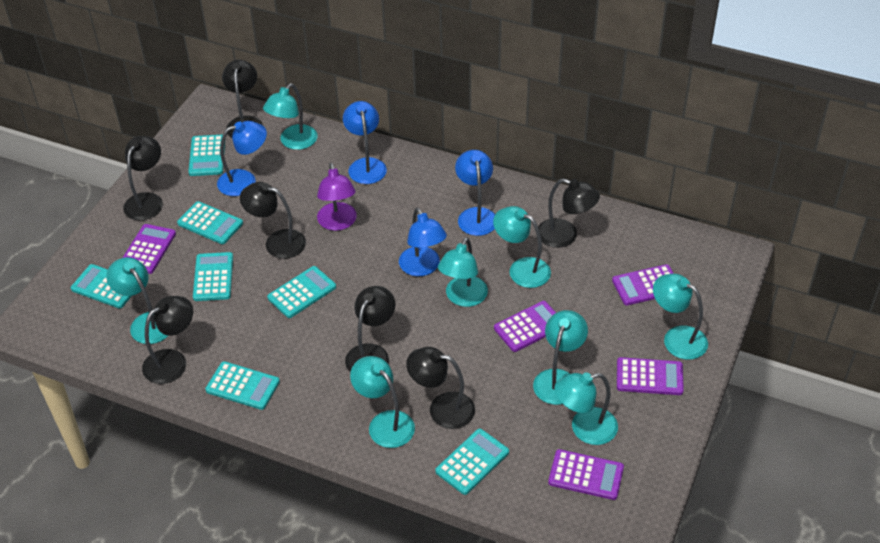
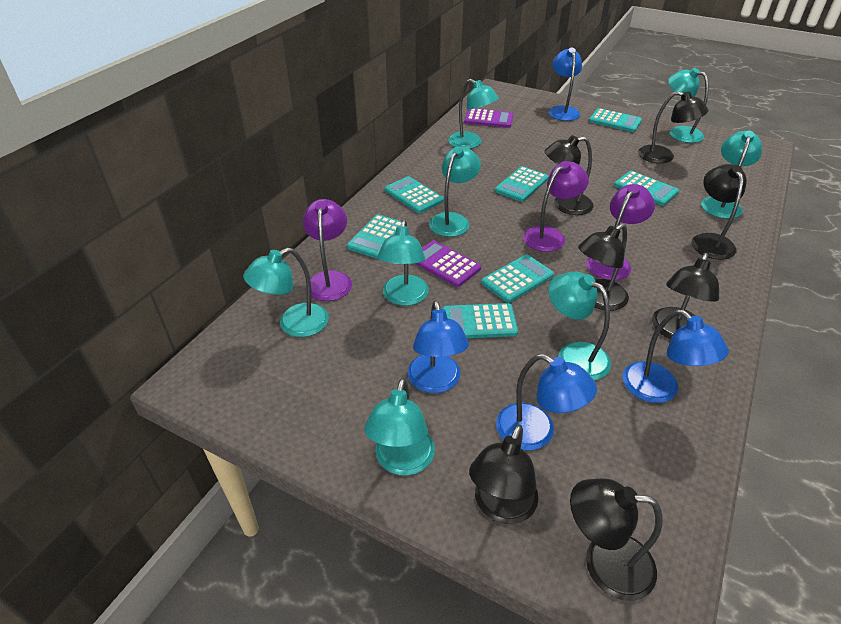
purple calculator: [123,224,176,274] [494,301,556,352] [548,449,624,500] [612,264,674,305] [617,357,684,395] = 5 -> [414,241,481,287] [464,109,513,128] = 2
purple lamp: [317,163,357,231] = 1 -> [303,199,352,301] [523,161,589,252] [586,184,655,280] = 3

